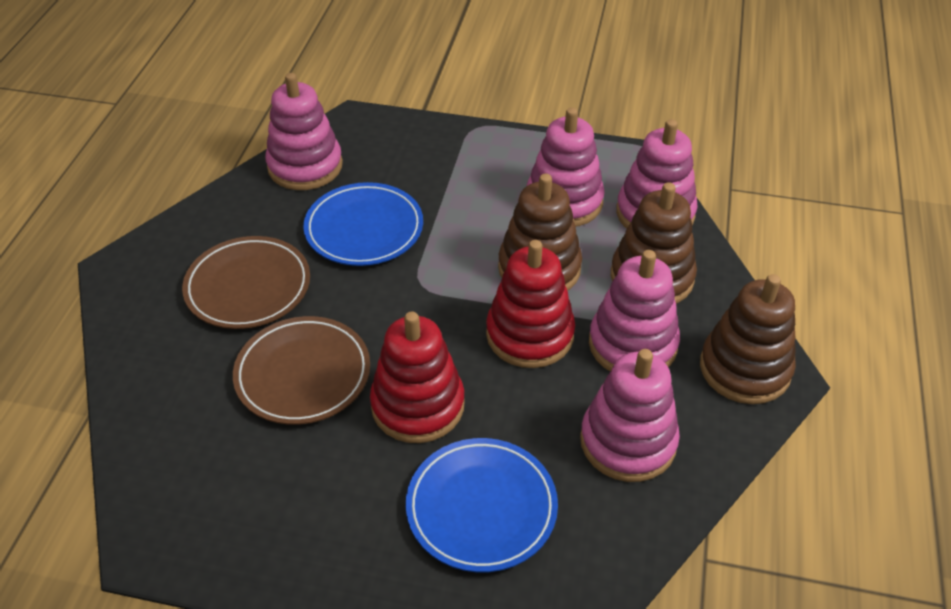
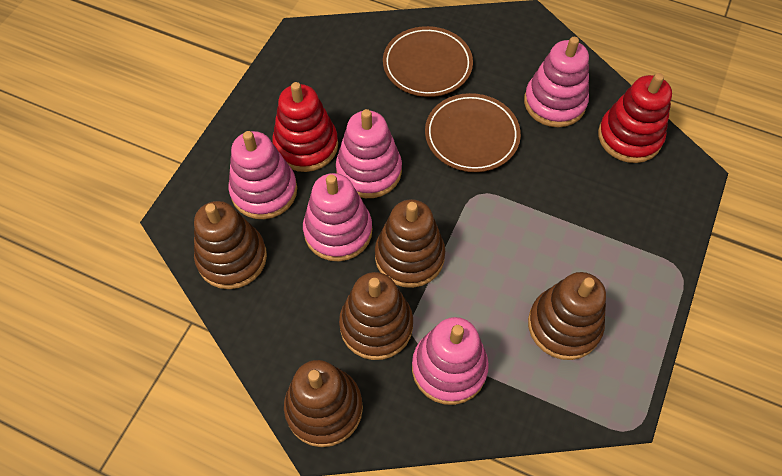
blue plate: [303,182,423,266] [406,438,558,572] = 2 -> none = 0
brown stacking toy: [498,174,582,291] [611,182,697,304] [700,274,796,404] = 3 -> [194,201,267,289] [284,360,363,447] [339,272,413,360] [375,199,445,288] [528,272,606,360] = 5

